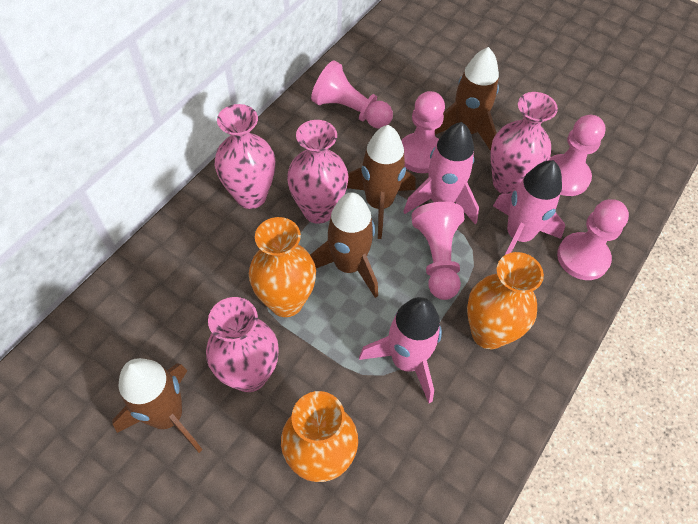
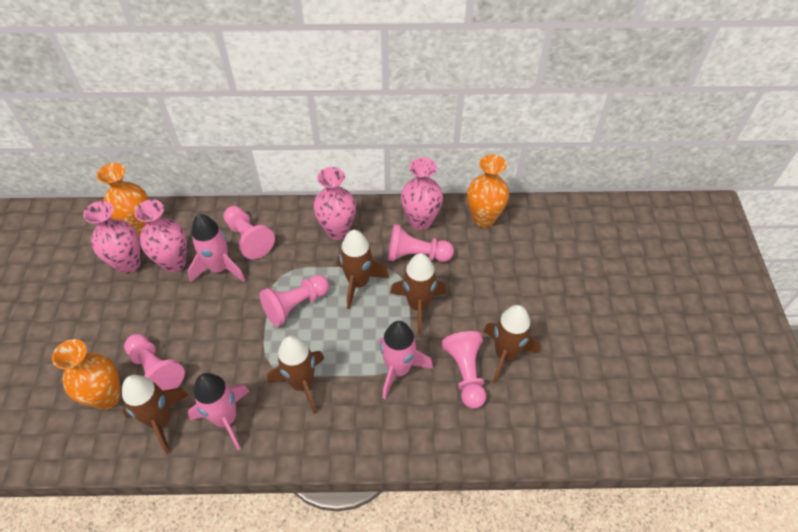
brown rocket: [112,358,202,453] [310,192,378,298] [347,125,415,239] [435,47,499,151] = 4 -> [122,375,189,454] [267,336,325,414] [337,230,390,310] [390,253,446,334] [483,305,540,384] = 5

